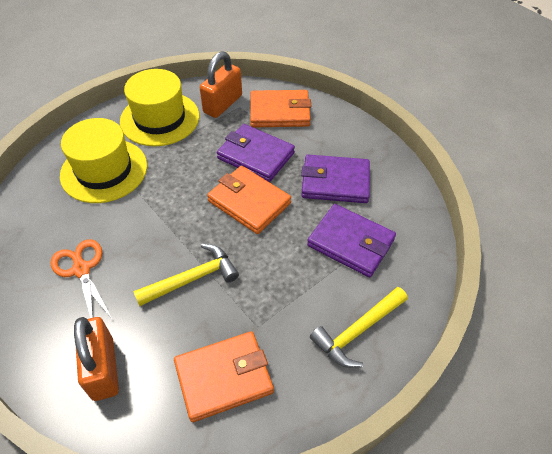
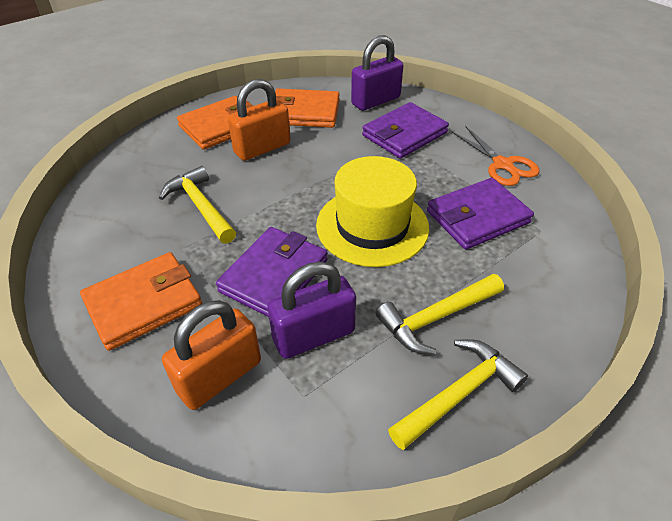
purple padlock: none = 0 -> [268,262,356,359] [351,35,404,111] = 2
yellow hammer: [133,244,239,306] [310,287,408,368] = 2 -> [159,166,236,244] [375,274,504,355] [388,339,528,450] = 3
yellow hat: [60,118,147,203] [120,69,200,146] = 2 -> [316,156,429,267] = 1

